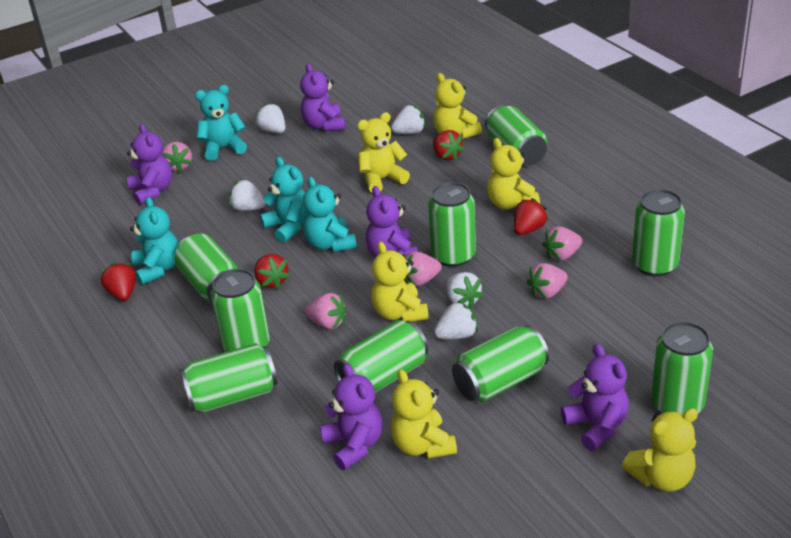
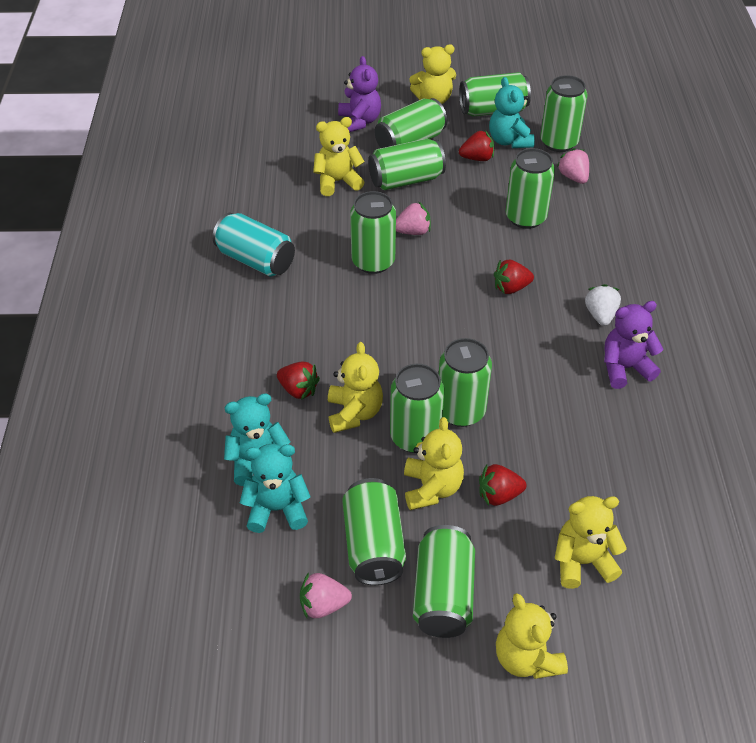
green can: [174,234,239,302] [180,343,277,412] [210,269,270,352] [334,320,428,393] [428,182,476,267] [452,325,549,402] [485,105,547,166] [632,189,685,277] [651,321,713,414] = 9 -> [342,478,406,585] [350,191,396,274] [368,139,446,190] [375,98,447,148] [390,364,444,453] [413,525,475,638] [439,338,492,427] [459,72,531,117] [506,148,555,229] [540,75,588,152] = 10
pink strawberry: [161,142,192,173] [305,293,347,329] [404,251,442,287] [526,263,568,299] [542,226,582,261] = 5 -> [300,572,352,618] [396,202,431,235] [557,148,589,184] = 3
purple teddy bear: [127,124,172,205] [300,63,346,131] [320,363,383,470] [366,186,418,257] [561,344,629,451] = 5 -> [338,56,381,132] [604,301,663,389] = 2
turquoise can: none = 0 -> [212,213,295,276] = 1
turquoise teddy bear: [130,197,179,285] [195,85,247,161] [260,157,308,243] [303,177,357,252] = 4 -> [224,393,290,486] [240,444,311,533] [489,77,535,148] = 3
white strawberry: [229,179,266,211] [255,103,285,133] [391,105,425,134] [434,301,478,339] [447,272,483,308] = 5 -> [585,284,621,326] = 1

